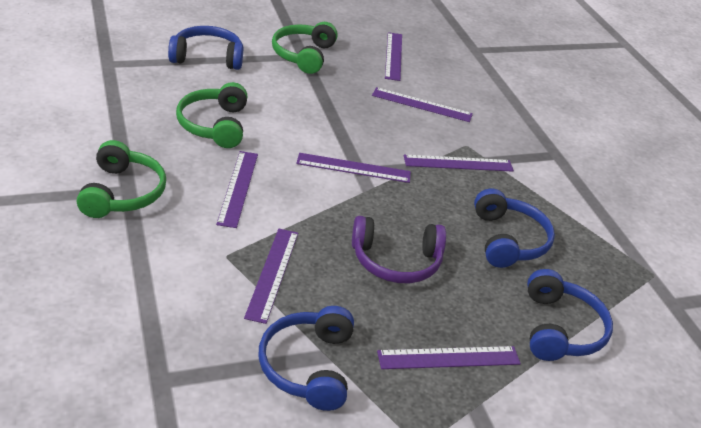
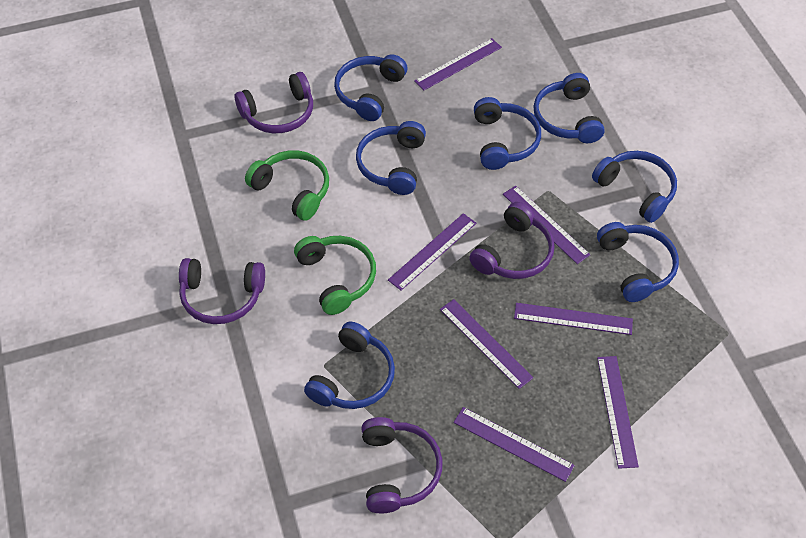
blue headphones: [168,26,243,70] [258,306,354,411] [474,189,555,268] [527,269,613,361] = 4 -> [304,322,395,409] [334,54,407,121] [356,121,426,195] [474,97,541,170] [533,73,605,143] [592,151,677,223] [597,222,679,302] = 7
green headphones: [77,140,166,218] [176,82,247,148] [272,22,338,74] = 3 -> [245,150,329,221] [294,236,376,315] = 2
purple headphones: [352,216,446,283] = 1 -> [179,258,265,324] [235,72,313,133] [362,417,443,513] [469,202,555,279] = 4

